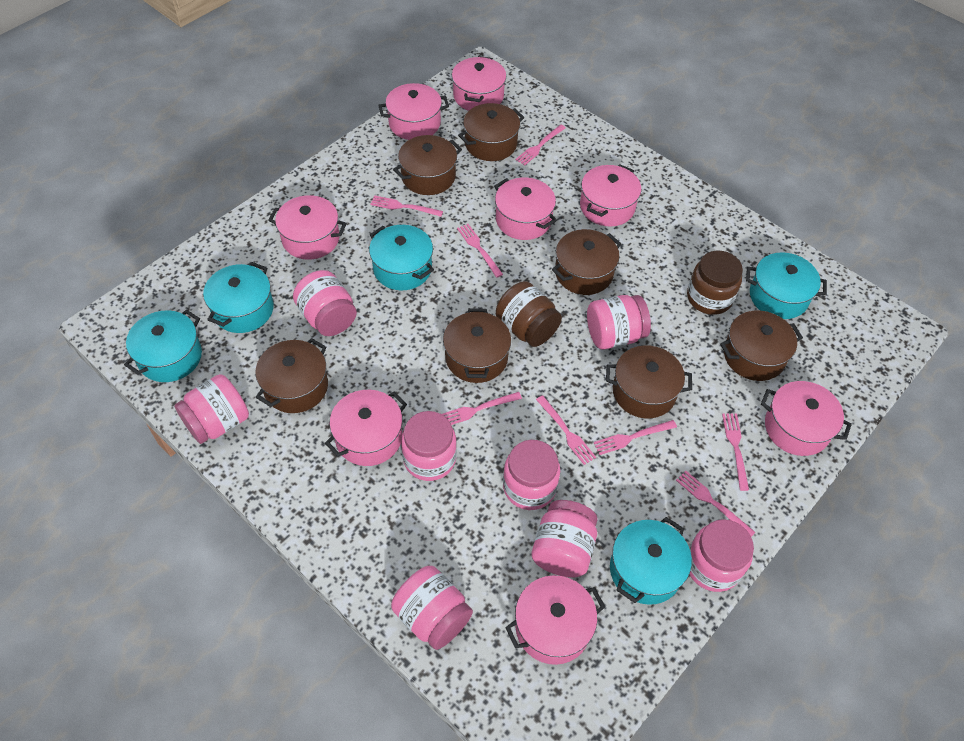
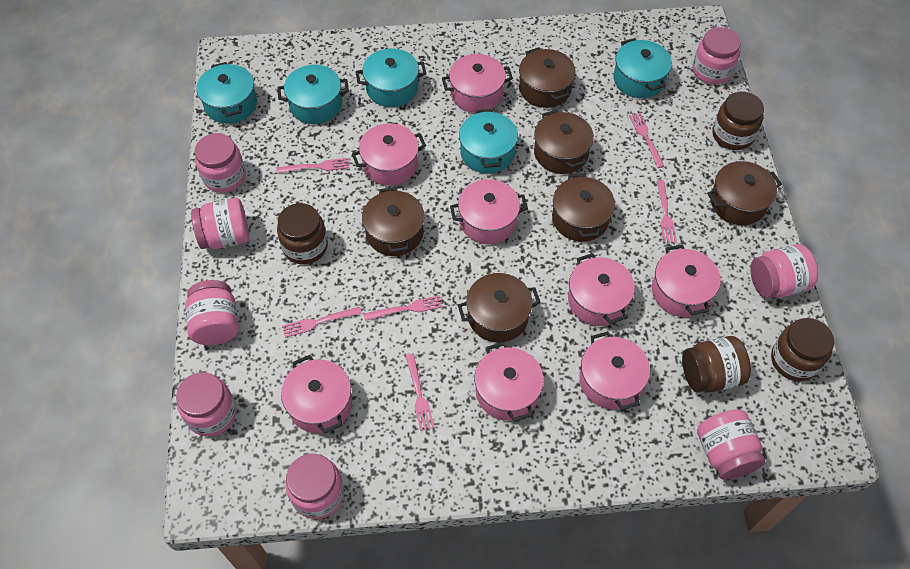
brown jar: [496,281,562,347] [687,250,743,315] = 2 -> [277,203,328,264] [682,336,751,392] [712,91,764,150] [771,318,834,381] = 4
brown pot: [255,338,328,413] [393,135,462,195] [443,308,511,383] [458,103,524,161] [552,229,621,295] [606,345,692,418] [720,311,803,381] = 7 -> [362,187,425,256] [458,273,541,343] [519,47,576,108] [534,110,594,174] [552,173,615,242] [707,161,782,225] = 6
pink fork: [370,195,443,217] [442,392,522,425] [457,224,503,278] [515,125,566,166] [536,395,596,465] [594,420,677,455] [676,471,756,537] [722,413,749,491] = 8 -> [276,158,349,173] [282,307,362,338] [364,295,443,321] [405,353,435,431] [629,113,664,168] [657,180,677,243] = 6

